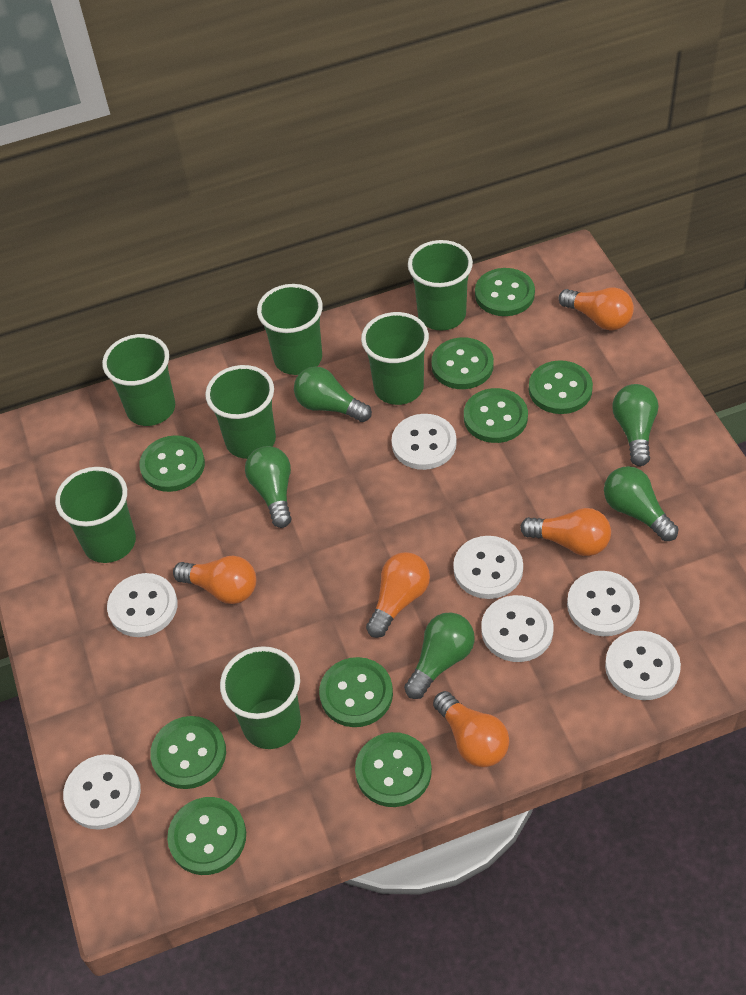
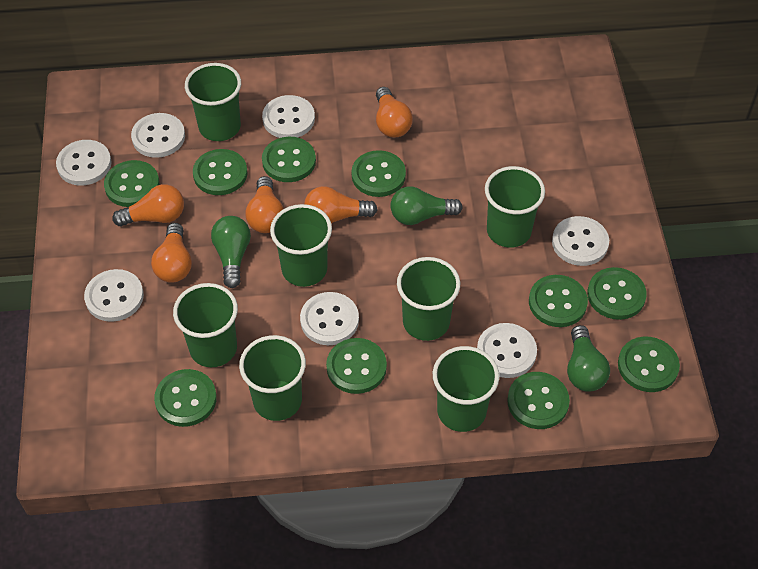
green button: [139,435,205,492] [150,716,226,789] [167,797,246,875] [319,657,393,727] [355,732,432,807] [431,337,494,389] [464,388,528,443] [475,268,535,316] [529,360,593,414] = 9 -> [104,160,160,207] [154,369,217,427] [193,149,248,195] [262,137,316,182] [326,338,387,394] [352,150,406,197] [507,372,570,429] [529,275,588,327] [587,267,647,320] [618,337,680,392] = 10
green light bulb: [245,446,292,528] [294,366,372,422] [404,612,475,699] [604,466,678,541] [612,384,658,466] = 5 -> [211,216,251,288] [390,186,463,225] [567,325,610,392] = 3

